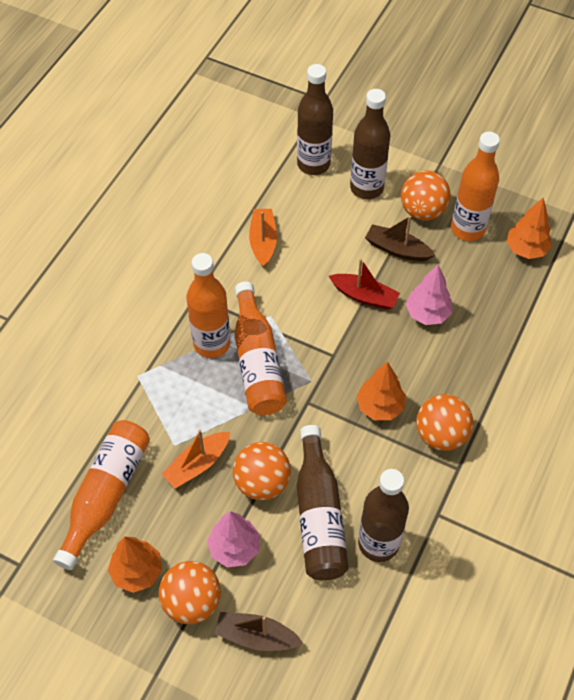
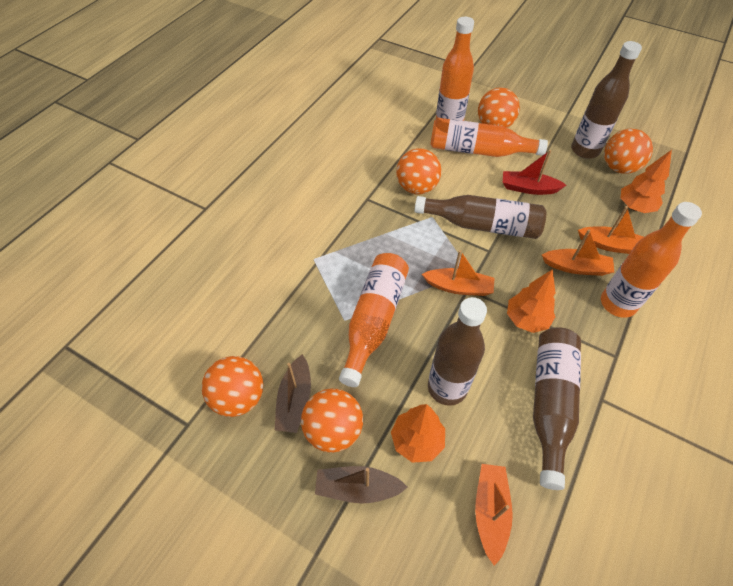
orange ball: [159,561,221,624] [233,442,291,500] [401,171,451,221] [416,394,473,451] = 4 -> [202,356,263,417] [301,388,363,453] [396,148,442,195] [478,88,520,128] [604,129,653,174] = 5
orange boat: [162,430,230,488] [249,209,277,267] = 2 -> [422,250,495,296] [475,464,513,566] [542,229,614,276] [578,206,644,254] = 4
pink tree: [207,511,260,567] [406,265,452,325] = 2 -> none = 0

